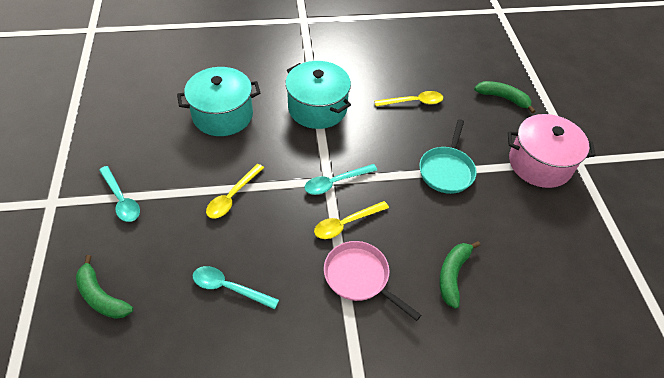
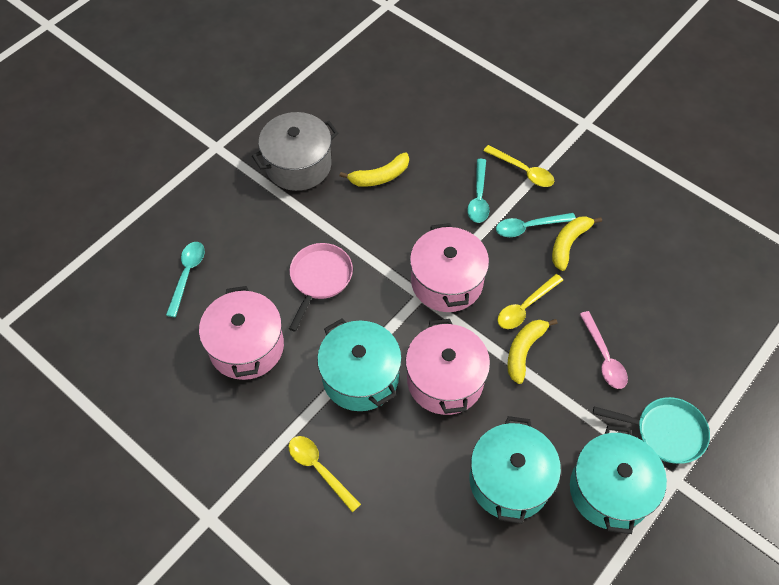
green banana: [76,255,133,319] [439,241,480,309] [474,81,535,113] = 3 -> none = 0
grey pot: none = 0 -> [252,112,338,191] = 1
pink pot: [508,114,596,188] = 1 -> [199,286,284,380] [406,319,490,415] [410,223,489,312] = 3
pink spoon: none = 0 -> [580,311,628,389] = 1
turquoise pot: [177,67,261,136] [285,61,351,129] = 2 -> [317,319,402,411] [470,416,561,524] [570,425,667,534] = 3
yellow banana: none = 0 -> [339,152,409,187] [507,319,558,384] [552,216,602,271] = 3

